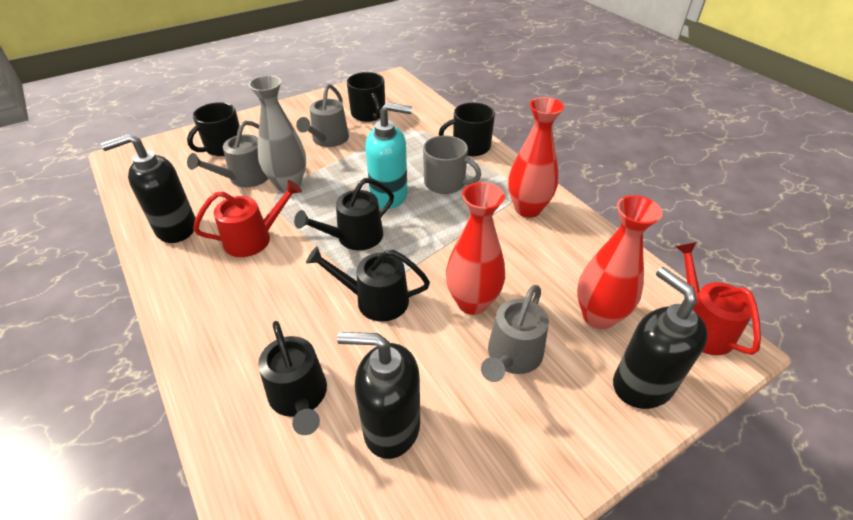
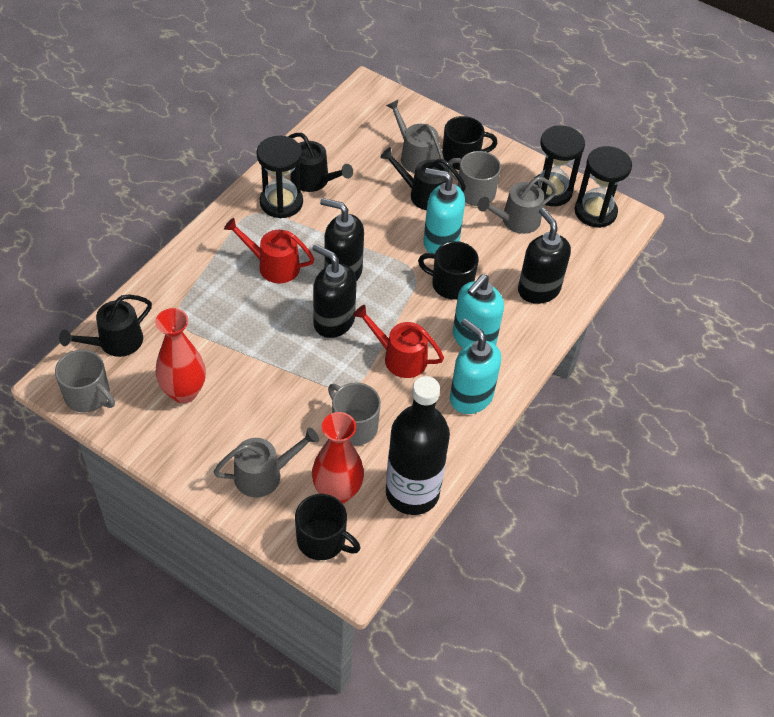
black bottle: none = 0 -> [386,376,450,515] = 1
black hourglass: none = 0 -> [256,136,303,218] [535,125,585,206] [575,146,632,228] = 3
grey mug: [423,135,481,194] = 1 -> [55,350,115,413] [328,382,381,446] [449,151,501,206] = 3
grey vase: [248,75,306,192] = 1 -> none = 0
red vase: [446,182,505,315] [508,97,564,218] [577,195,663,329] = 3 -> [155,308,206,403] [312,412,364,504] = 2
turquoise soap dispenser: [365,102,412,209] = 1 -> [423,168,465,253] [450,319,501,414] [453,274,504,348] = 3

